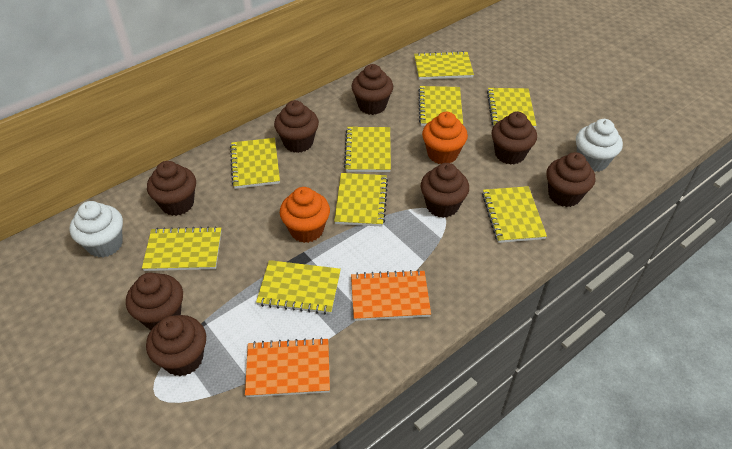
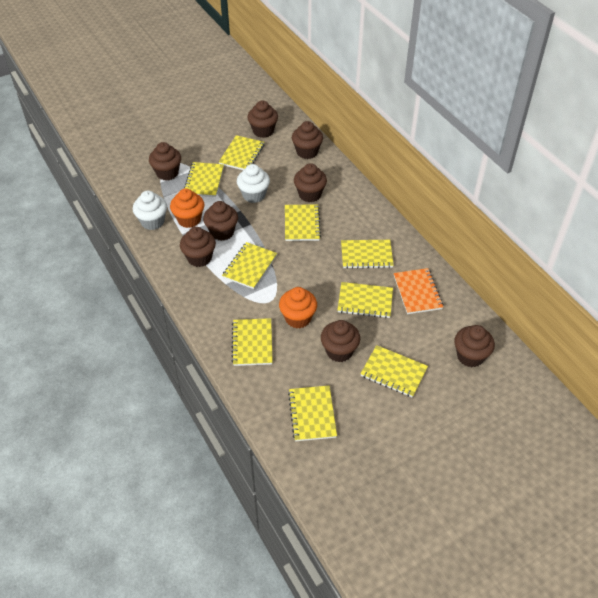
orange notebook: [245,337,330,397] [351,270,431,321] = 2 -> [394,268,443,314] = 1

